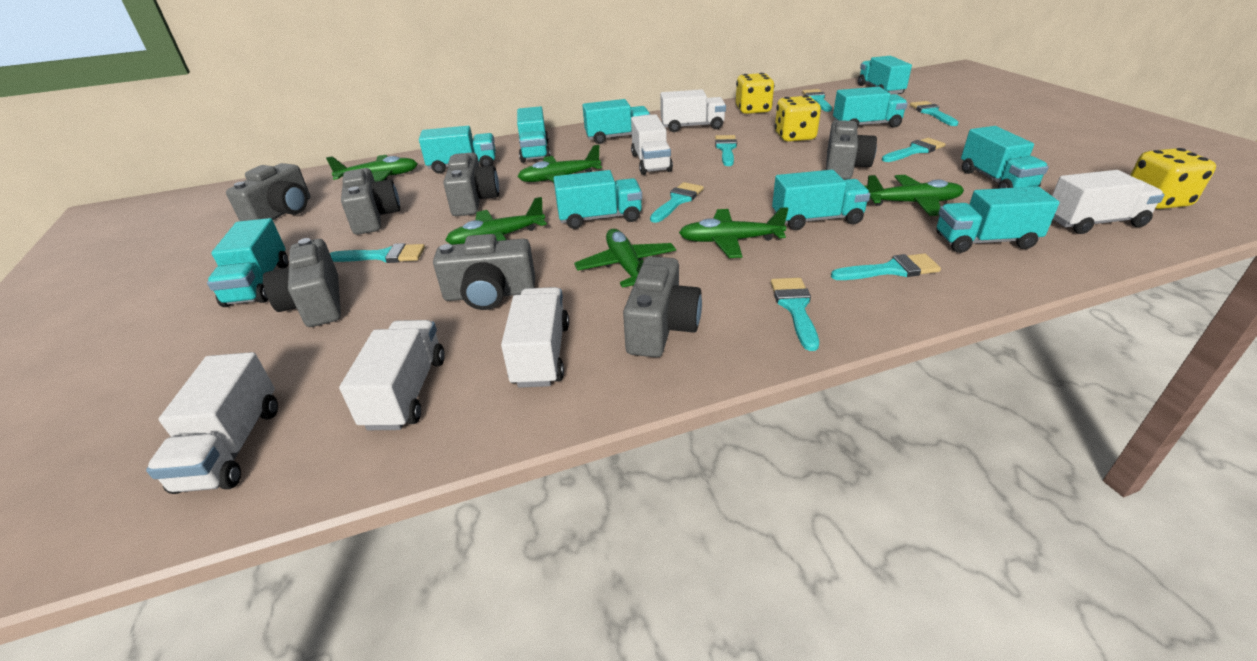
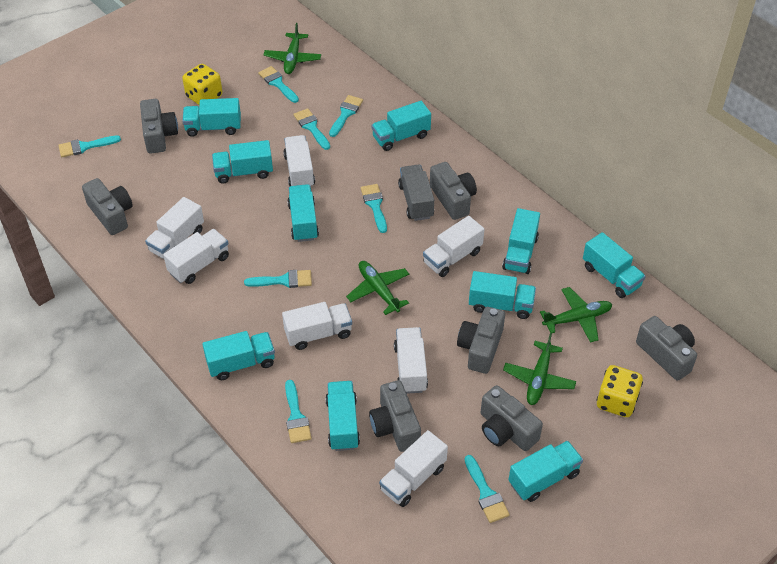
green plane: [326,155,418,182] [445,197,547,245] [517,145,602,184] [574,229,676,288] [679,207,789,258] [865,175,964,216] = 6 -> [263,23,321,74] [346,261,409,315] [503,333,576,405] [540,287,612,343] = 4
grey truck: none = 0 -> [398,164,434,221] = 1
white truck: [146,352,278,494] [339,320,445,430] [501,287,569,388] [631,114,673,175] [660,89,726,132] [1052,170,1165,234] = 6 -> [145,197,204,259] [163,229,229,284] [282,302,352,350] [283,135,315,186] [379,430,448,507] [394,327,428,394] [423,216,485,277] = 7
yellow dice: [736,73,775,114] [775,95,821,142] [1130,148,1216,209] = 3 -> [182,64,222,105] [596,365,643,417] = 2

